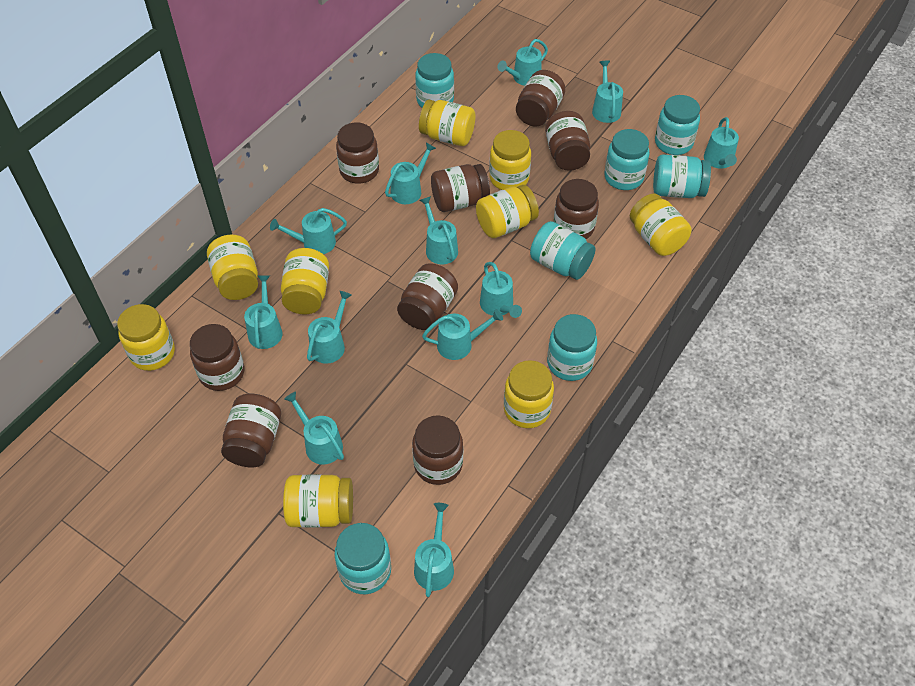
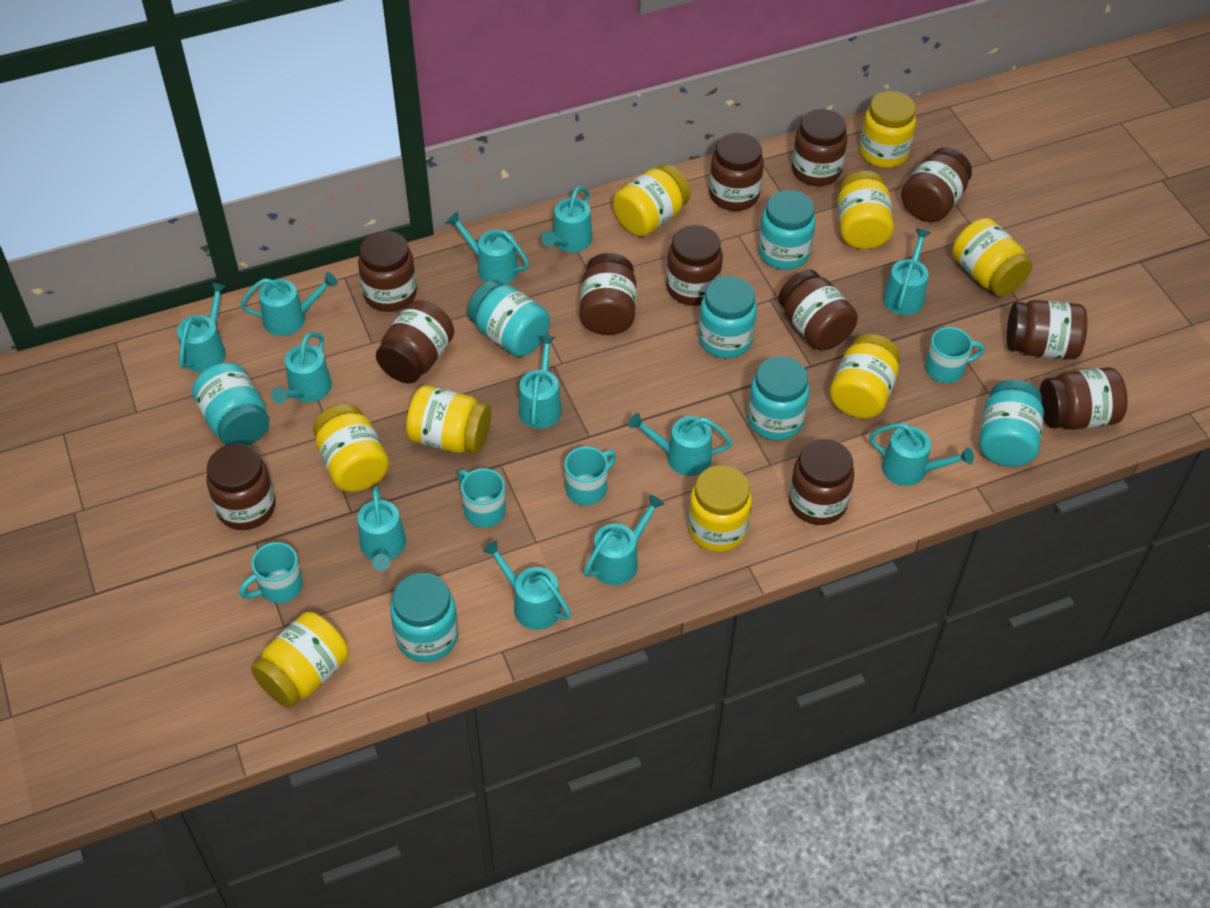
brown jar: [190,324,244,391] [221,394,281,467] [336,122,379,184] [397,263,458,330] [412,415,463,485] [431,164,490,212] [516,70,565,127] [545,111,590,171] [554,179,599,239] = 9 -> [207,444,275,530] [358,231,417,312] [376,300,454,383] [580,253,636,335] [666,225,723,306] [709,133,764,211] [778,270,858,350] [789,439,854,525] [792,109,847,186] [901,148,972,222] [1007,300,1087,359] [1040,367,1127,430] = 12
turquoise mug: none = 0 -> [239,542,303,603] [457,468,506,528] [564,446,616,506] [925,327,985,383] = 4

